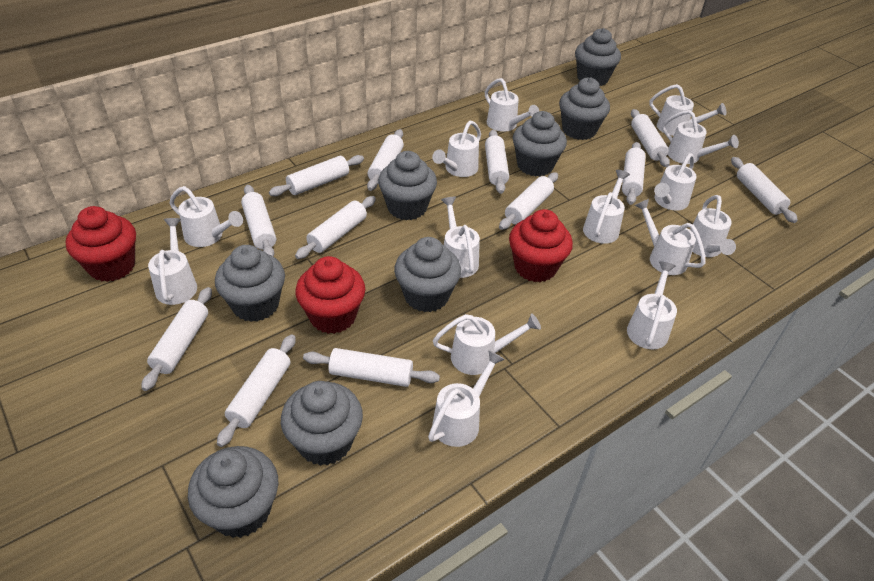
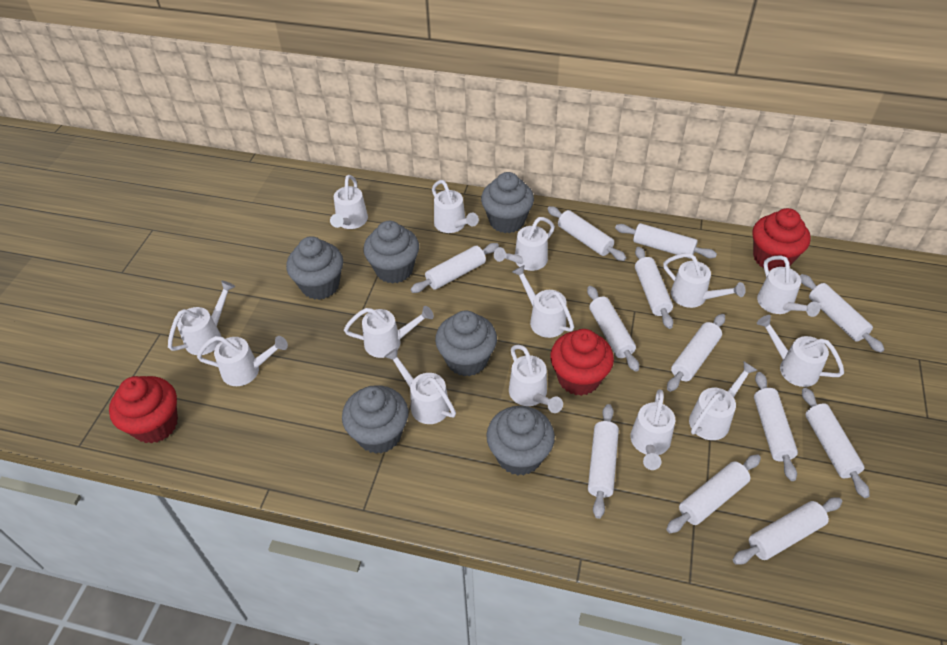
grey cupcake: [188,446,278,538] [215,245,285,322] [281,381,363,466] [378,151,437,220] [394,237,461,312] [513,111,567,177] [559,77,610,140] [575,28,621,86] = 8 -> [286,236,343,300] [342,385,408,454] [363,221,419,284] [435,310,497,377] [481,172,534,233] [486,406,555,476] = 6

